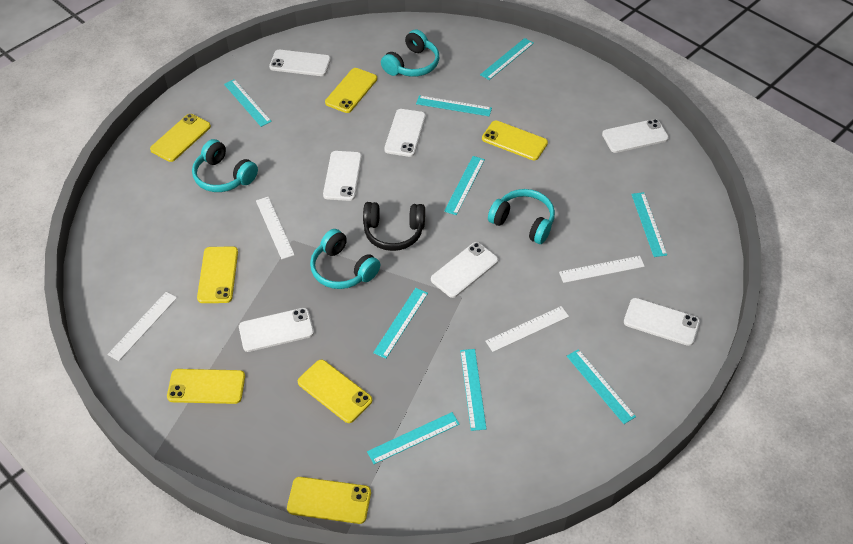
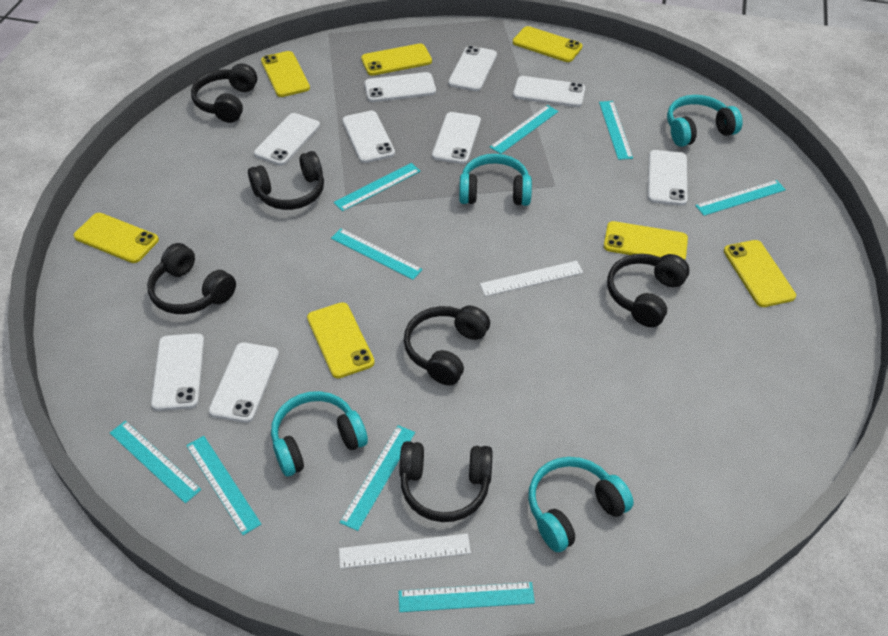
black headphones: [363,202,425,251] = 1 -> [147,243,236,314] [191,64,257,123] [248,151,324,210] [399,441,493,522] [404,306,490,386] [607,254,690,327] = 6
white phone: [239,308,314,352] [269,50,331,76] [323,151,362,201] [384,109,426,157] [431,242,498,298] [602,119,669,153] [624,298,700,346] = 7 -> [151,333,204,411] [209,343,279,423] [254,113,320,166] [342,111,395,163] [364,72,436,102] [432,112,481,164] [448,46,497,91] [513,76,585,107] [648,150,687,206] = 9
white ruler: [107,292,177,361] [256,197,295,259] [485,306,569,352] [559,256,645,283] = 4 -> [339,533,471,569] [480,261,583,296] = 2

